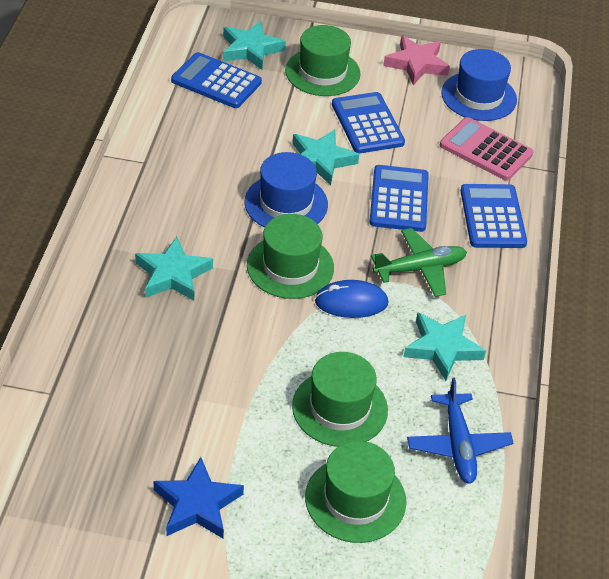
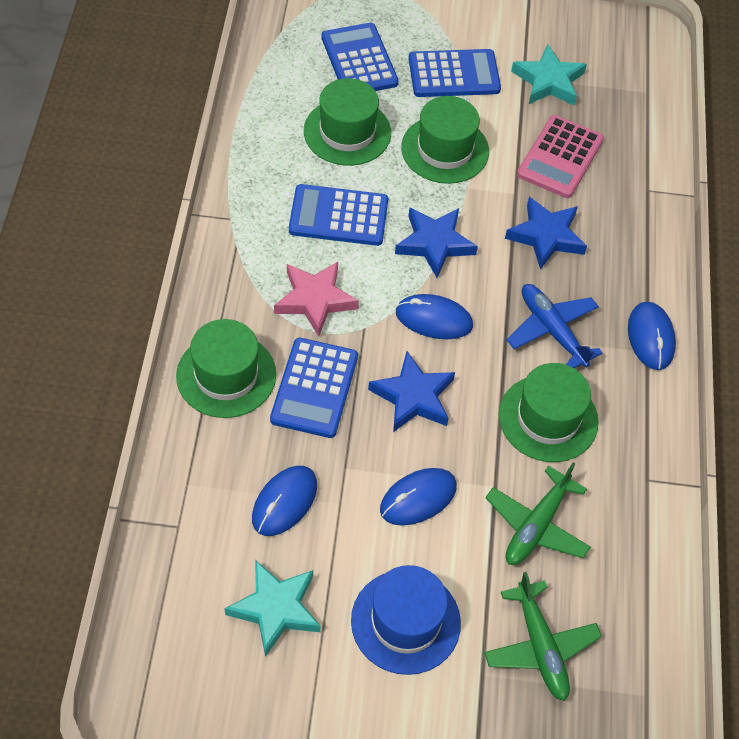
blue hat: [245,152,328,228] [441,49,517,121] = 2 -> [351,565,461,675] = 1
blue mouse: [315,280,388,318] = 1 -> [252,466,317,536] [380,468,457,526] [396,294,473,339] [628,302,676,370] = 4
blue star: [153,457,244,538] = 1 -> [368,351,455,432] [395,207,478,278] [505,197,587,270] = 3
green plane: [371,228,467,297] = 1 -> [484,572,602,701] [485,462,591,565] = 2
turquoise star: [135,237,213,300] [223,21,286,70] [292,129,359,185] [403,312,486,381] = 4 -> [224,560,321,657] [511,44,587,106] = 2

